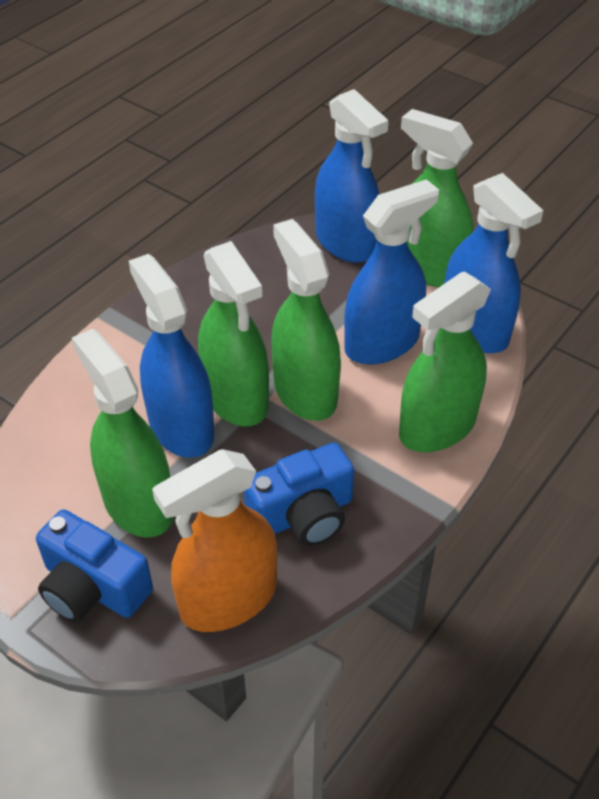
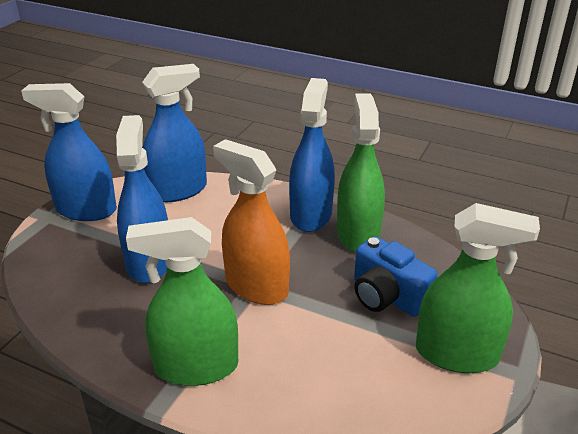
blue camera: [36,509,153,623] [244,443,354,546] = 2 -> [354,236,438,317] = 1
green spray bottle: [72,329,174,538] [198,241,269,426] [271,219,341,421] [399,272,491,452] [401,109,474,287] = 5 -> [126,217,238,386] [337,93,385,252] [416,203,540,373] = 3

